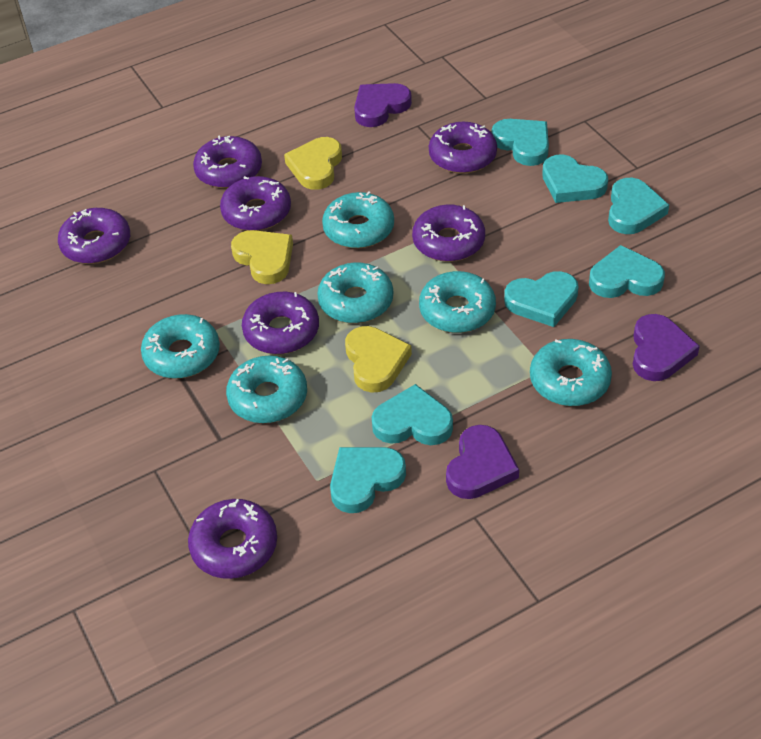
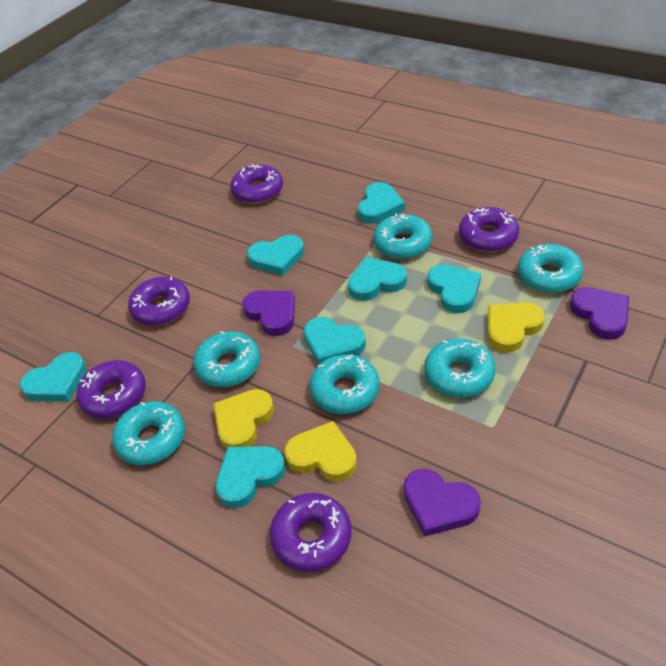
purple donut: [58,208,130,264] [188,499,277,579] [193,136,262,188] [220,176,291,231] [242,292,319,354] [412,205,485,262] [429,122,497,174] = 7 -> [76,360,146,418] [128,276,190,326] [230,164,283,204] [270,493,352,572] [459,207,519,252] = 5

